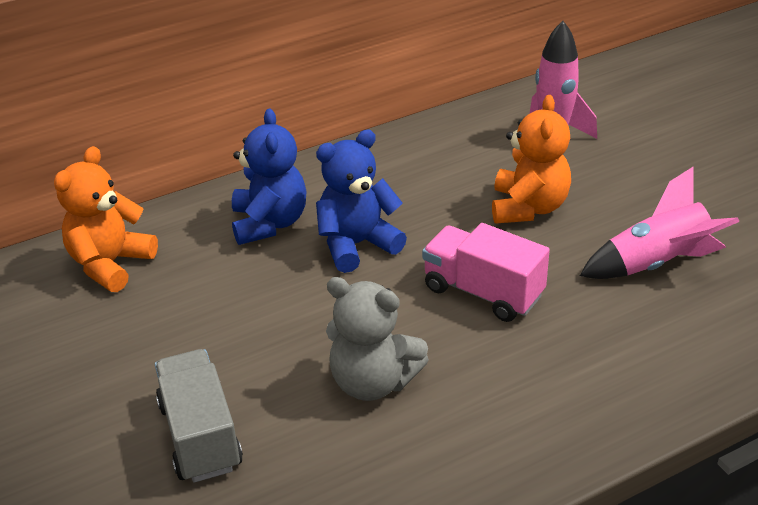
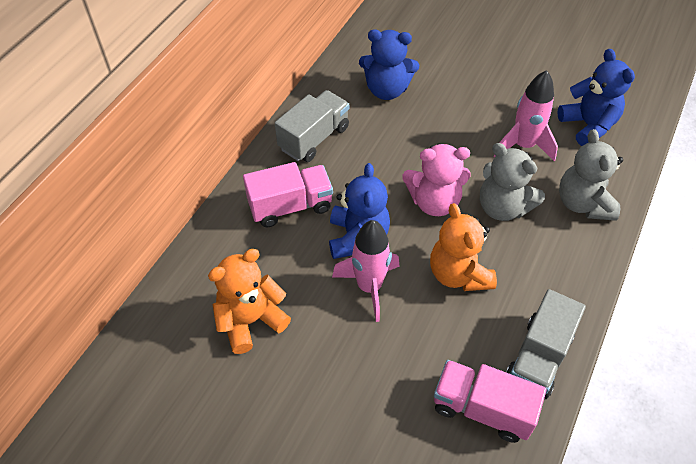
blue teddy bear: [232,109,306,245] [316,129,407,273] = 2 -> [329,163,390,259] [359,29,419,100] [557,49,635,146] = 3
grey teddy bear: [326,277,429,401] = 1 -> [480,143,545,221] [559,129,623,221] = 2
grey truck: [155,349,243,483] = 1 -> [275,90,349,162] [506,289,586,399] = 2
pink teddy bear: none = 0 -> [402,143,471,216] = 1
pink truck: [422,223,550,322] = 1 -> [243,162,333,227] [434,360,546,443] = 2

